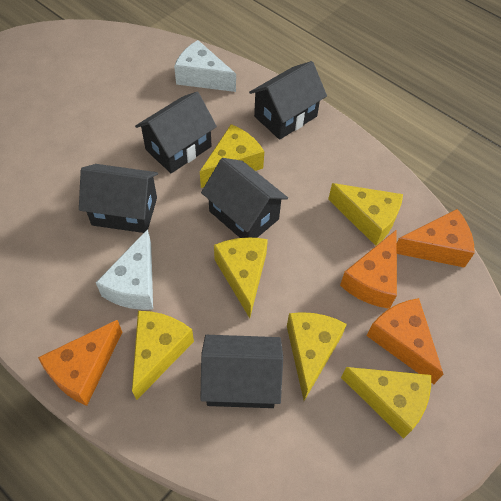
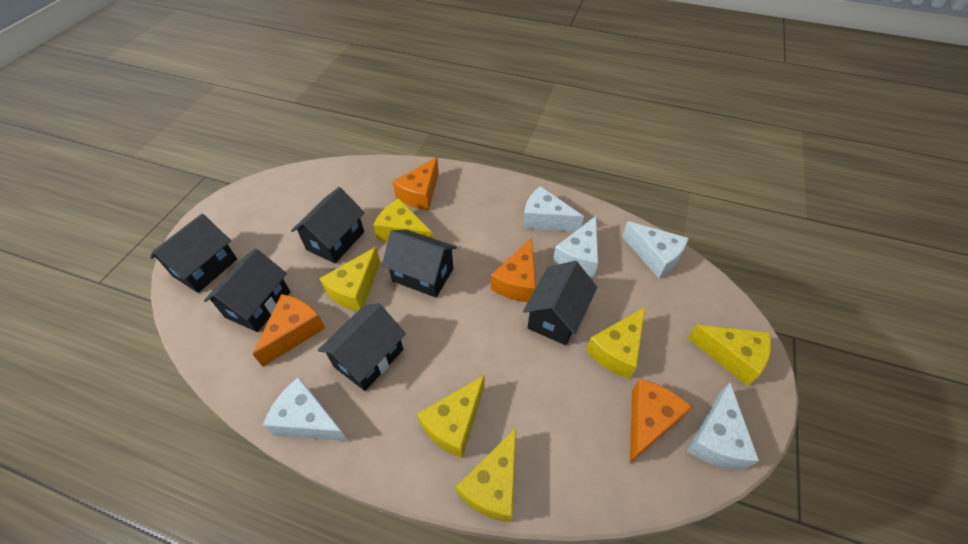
black house: [79,164,158,233] [135,92,217,174] [200,335,283,408] [201,158,288,238] [249,61,327,140] = 5 -> [150,214,237,293] [204,248,290,332] [291,187,365,264] [318,304,406,391] [382,230,457,297] [523,261,597,345] = 6
white cheese: [96,229,153,310] [174,40,236,92] = 2 -> [263,377,348,441] [523,186,584,232] [553,216,598,277] [622,221,689,278] [687,383,759,470] = 5

